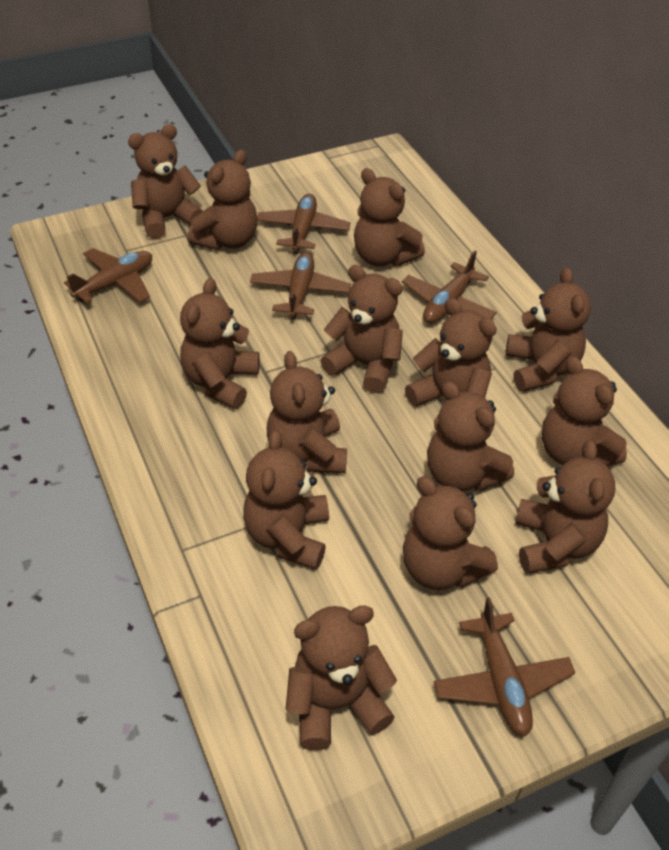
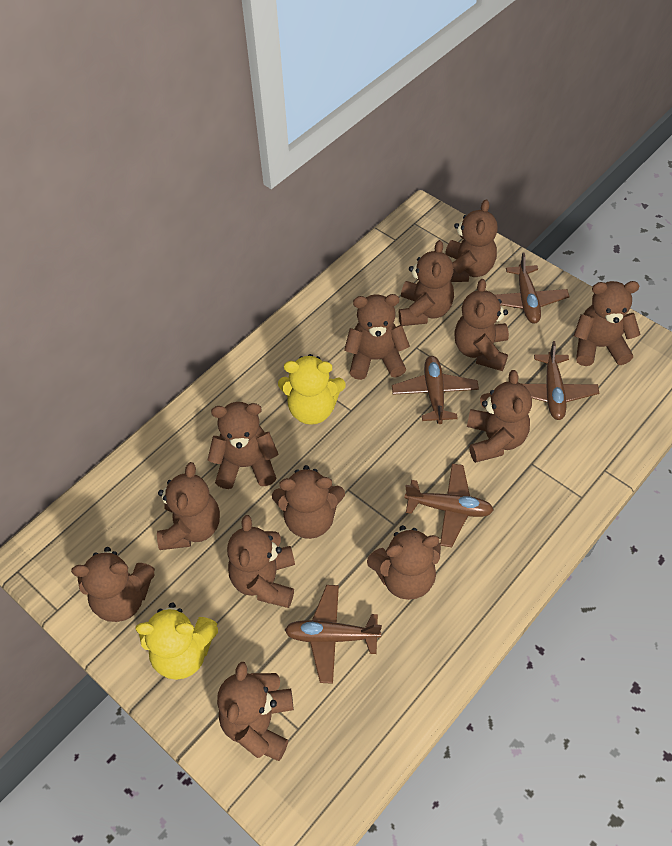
brown teddy bear: [128,124,203,239] [180,278,260,409] [187,150,258,250] [243,430,329,570] [267,351,347,473] [286,605,397,750] [321,265,403,393] [354,168,425,266] [403,476,498,590] [405,298,497,407] [427,381,514,491] [506,267,591,392] [515,440,615,574] [542,356,627,466] = 14 -> [71,547,155,622] [157,462,220,550] [208,402,279,489] [217,662,294,761] [227,515,295,608] [272,465,345,539] [344,294,410,380] [367,525,441,600] [399,240,454,326] [445,199,498,282] [454,279,509,371] [467,370,532,463] [574,281,641,366] = 13
yellow teddy bear: none = 0 -> [135,602,218,680] [278,354,345,425] = 2

